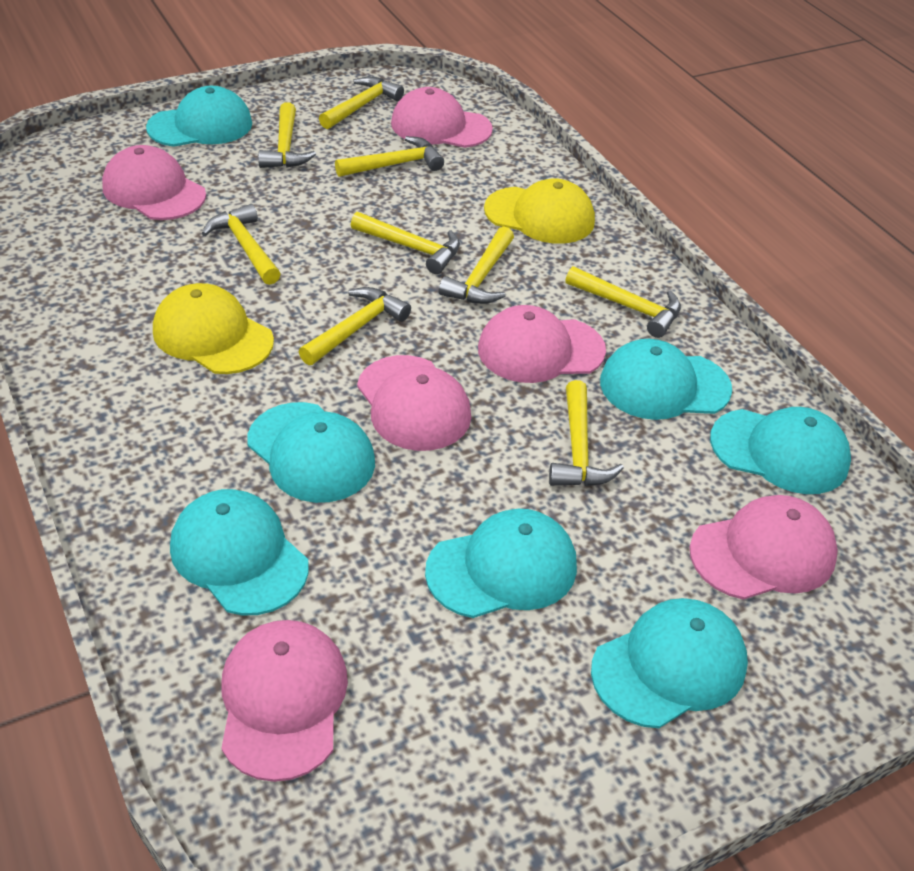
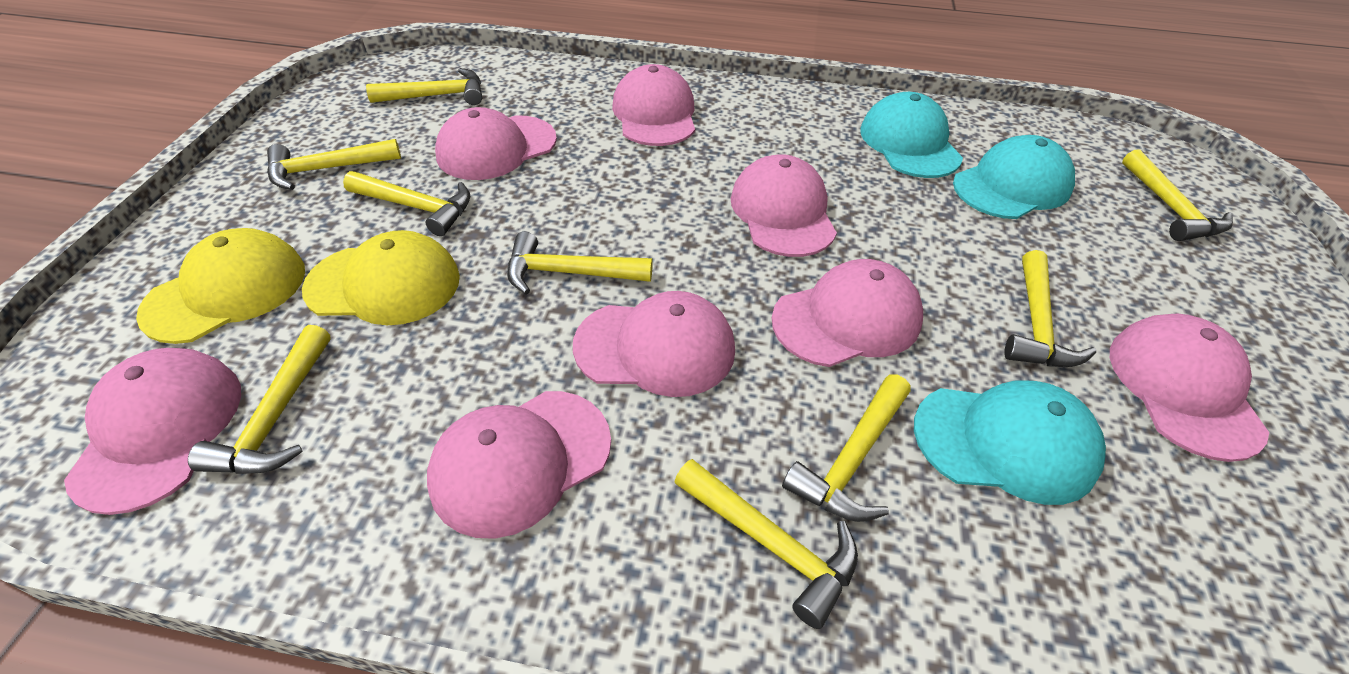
pink cap: [102,145,206,220] [221,620,348,782] [357,355,471,451] [391,87,493,148] [478,305,606,383] [690,495,838,600] = 6 -> [64,348,241,515] [427,391,611,539] [435,107,557,180] [573,291,735,397] [612,64,695,146] [730,154,837,257] [772,259,923,367] [1110,313,1269,462] = 8
turquoise cap: [146,86,252,147] [170,489,309,615] [247,402,375,503] [425,509,577,618] [591,598,748,728] [600,339,732,420] [710,407,851,494] = 7 -> [860,92,963,178] [914,381,1106,505] [953,135,1075,219] = 3

